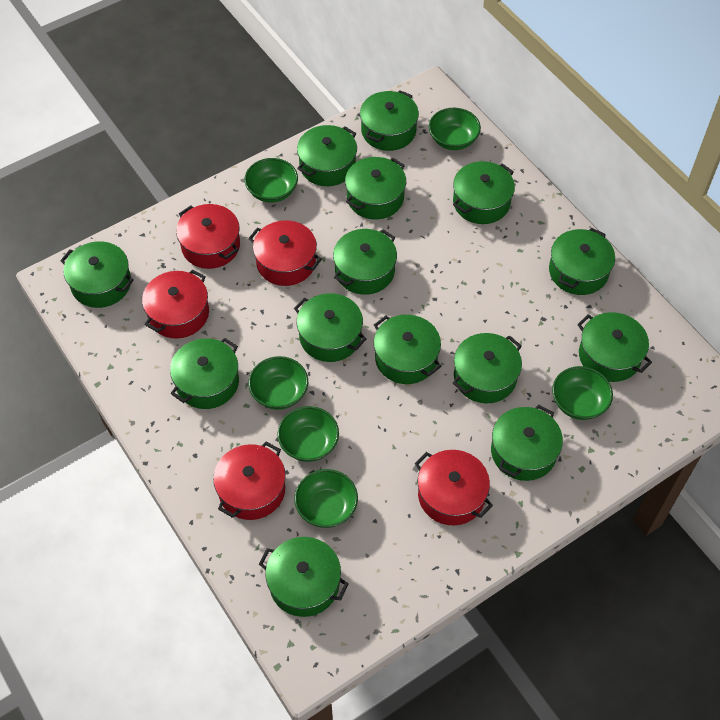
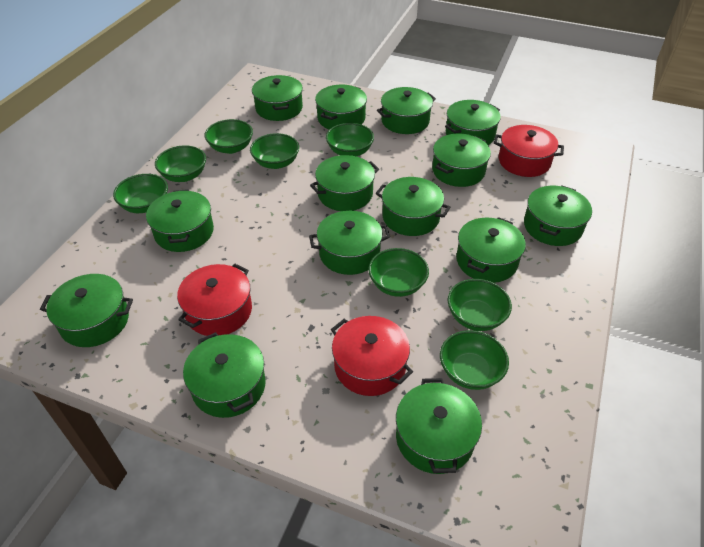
green bowl: [244,158,298,203] [248,356,308,410] [277,406,339,462] [294,469,358,528] [429,108,481,150] [552,366,613,420] = 6 -> [113,174,168,213] [155,145,206,182] [205,119,253,154] [250,133,299,169] [326,123,374,156] [369,248,429,297] [440,330,509,390] [448,279,512,331] = 8
red pot: [142,269,209,339] [176,204,240,269] [213,442,286,520] [248,220,322,286] [415,450,493,525] = 5 -> [177,264,252,336] [331,316,413,396] [494,125,564,177] = 3

